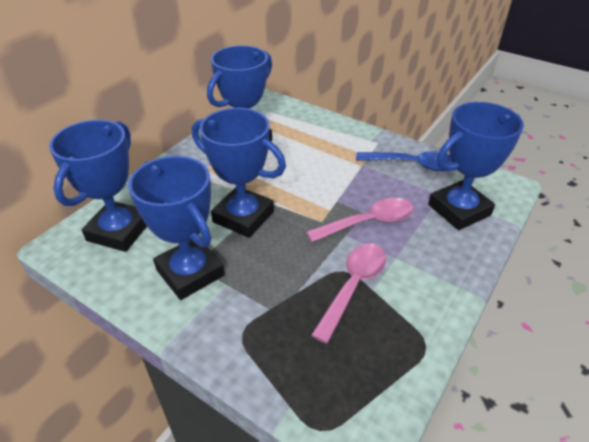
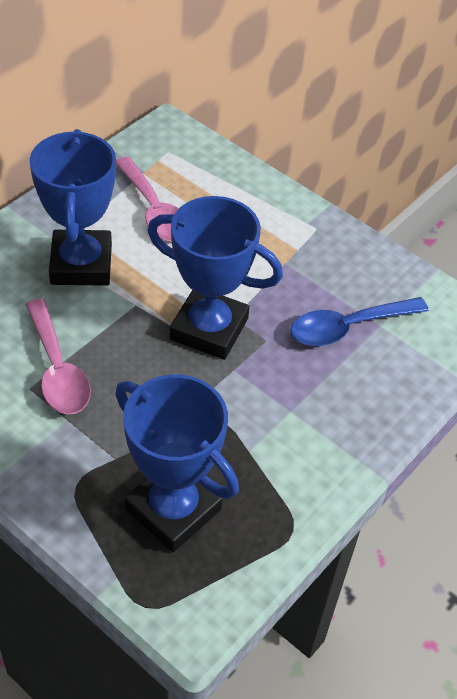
blue trophy: [49,120,147,252] [128,156,225,300] [192,108,286,238] [207,45,272,141] [428,102,524,230] = 5 -> [30,129,116,286] [115,374,239,552] [148,196,283,360] = 3

